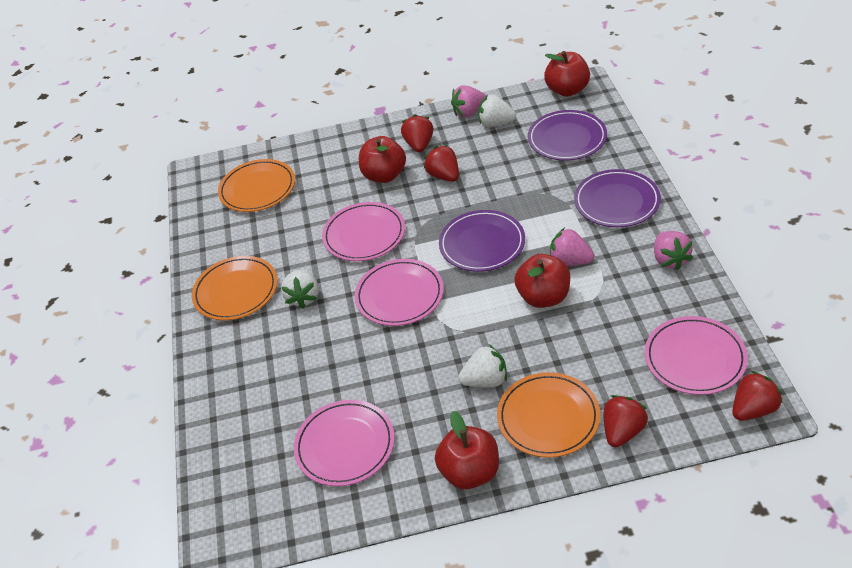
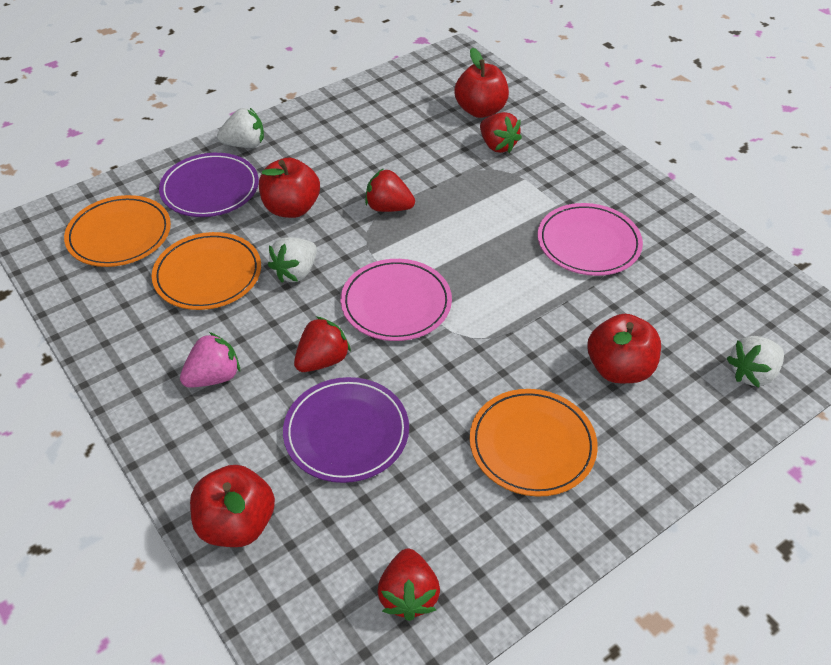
pink plate: [294,400,394,486] [322,202,405,261] [355,259,444,326] [645,316,748,395] = 4 -> [341,259,452,341] [538,203,643,276] = 2
pink strawberry: [451,85,486,118] [550,228,594,266] [654,231,693,270] = 3 -> [180,332,240,388] = 1
purple plate: [439,210,525,272] [528,110,607,161] [574,169,661,227] = 3 -> [159,153,259,217] [283,377,409,483] = 2

